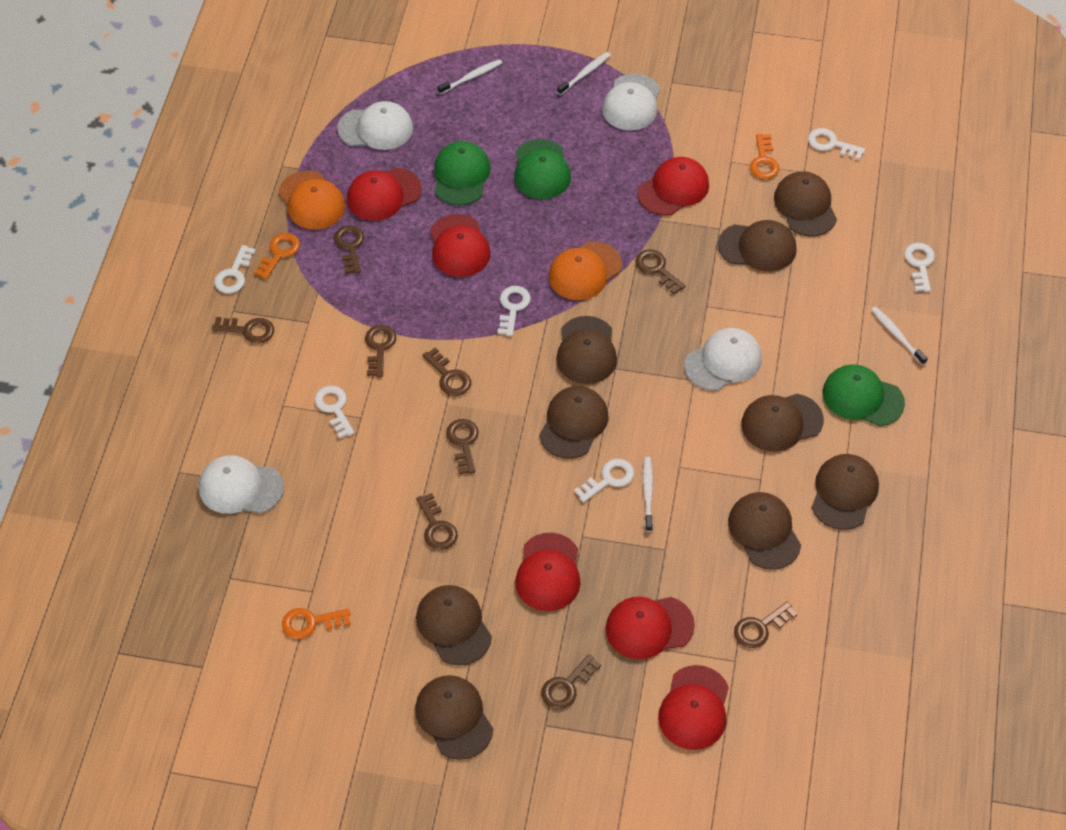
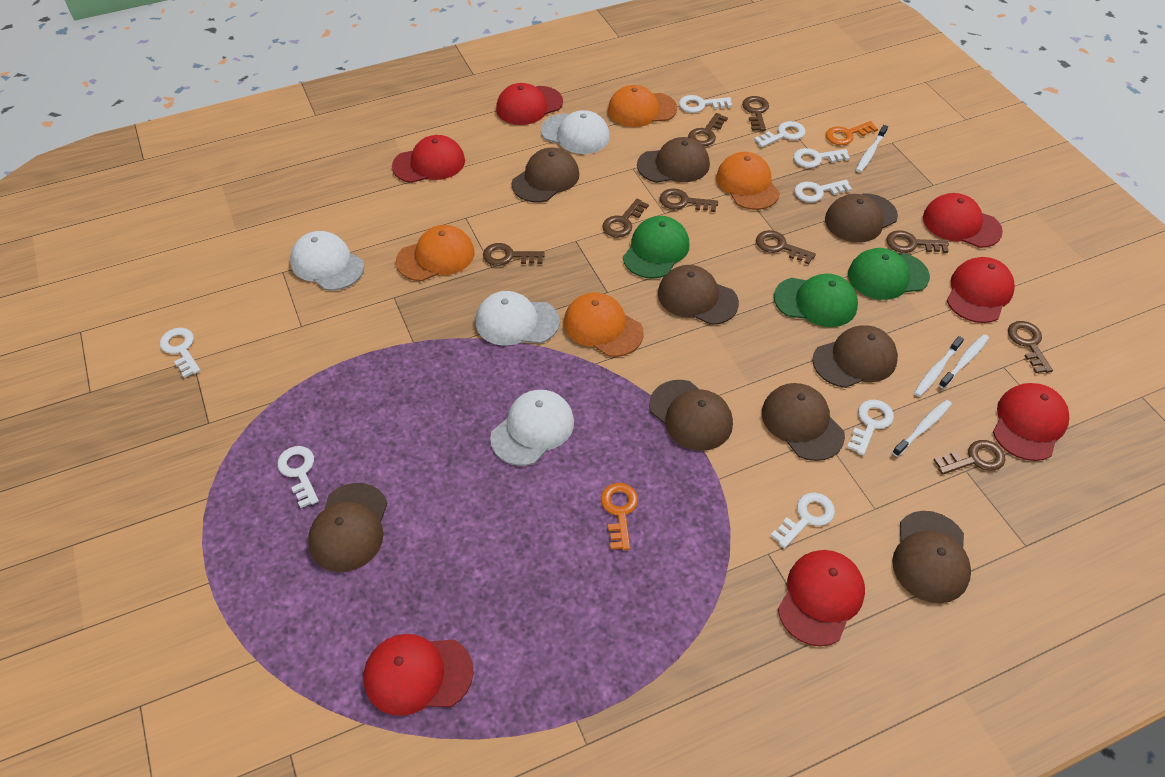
orange cap: [279,171,345,230] [548,241,622,300] = 2 -> [396,225,475,281] [564,292,644,357] [608,85,677,127] [716,152,780,210] = 4
orange key: [254,233,300,280] [282,608,351,639] [750,134,779,179] = 3 -> [601,483,638,550] [826,121,878,145] = 2
red cap: [347,168,422,221] [430,214,491,277] [515,533,581,611] [606,597,695,659] [638,157,709,216] [658,665,729,750] = 6 -> [364,634,474,716] [392,135,465,183] [496,83,563,125] [778,550,865,646] [923,193,1003,248] [946,257,1015,323] [993,383,1069,461] = 7
white key: [214,245,256,294] [315,386,354,439] [497,286,531,336] [574,459,635,503] [808,128,866,160] [904,243,935,292] = 6 -> [160,328,200,378] [277,446,319,508] [679,95,732,113] [754,121,806,147] [771,493,835,548] [793,148,850,168] [794,180,852,202] [847,400,894,455] = 8

